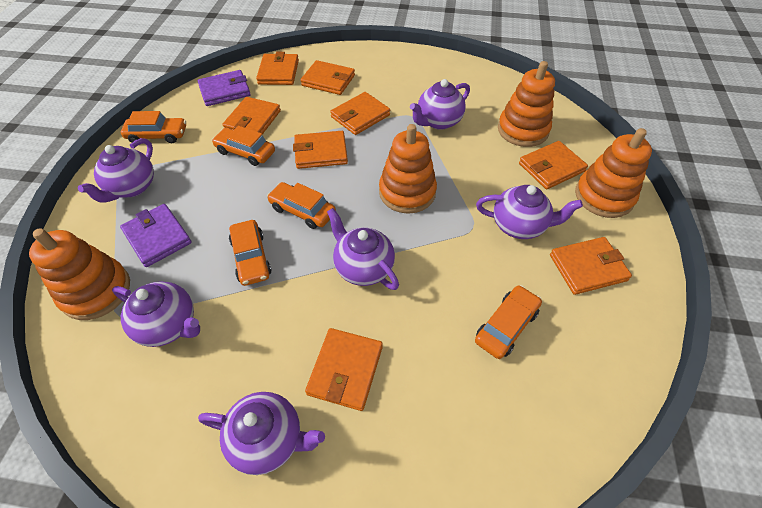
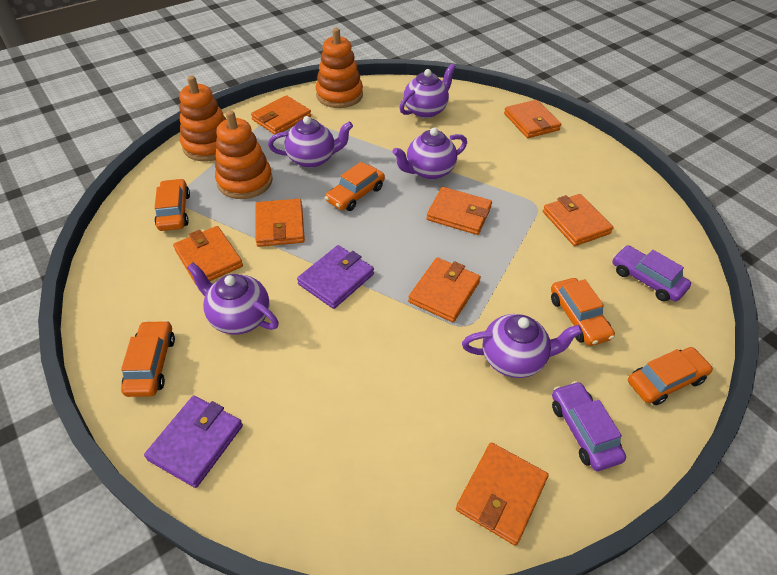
orange stacking toy: [29,228,130,320] [379,124,437,214] [498,61,555,147] [575,128,652,218] = 4 -> [179,76,226,162] [215,110,273,199] [316,28,363,108] = 3
purple car: none = 0 -> [552,381,626,471] [612,245,691,301] = 2
purple teapot: [78,138,154,203] [112,281,200,347] [198,392,325,475] [327,208,399,290] [410,79,470,130] [476,185,583,239] = 6 -> [187,262,279,335] [268,116,353,168] [393,128,467,180] [399,64,456,118] [462,314,582,378] = 5

